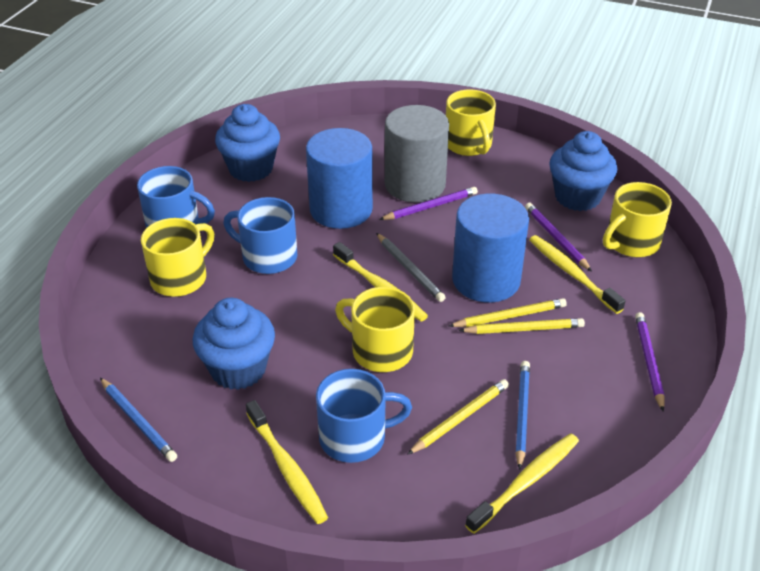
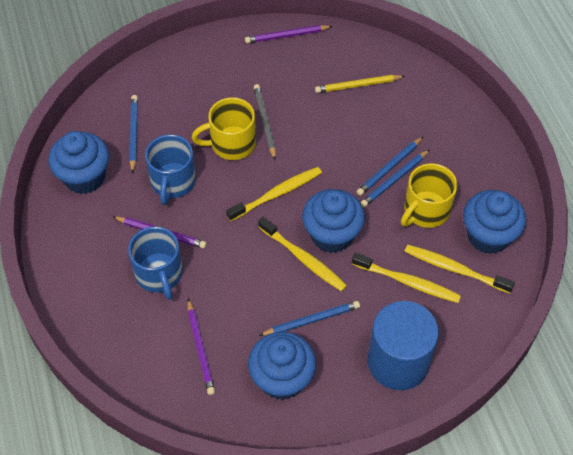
blue cupcake: [192,298,275,390] [215,104,280,182] [549,131,617,211] = 3 -> [48,131,109,194] [248,332,316,400] [302,189,365,253] [463,190,526,254] = 4
blue cylinder: [306,128,373,229] [452,194,529,302] = 2 -> [368,301,439,390] = 1
blue mug: [137,166,215,228] [223,197,297,274] [316,369,412,463] = 3 -> [128,226,183,300] [145,134,196,205] = 2
blue pencil: [100,378,177,462] [515,361,530,470] = 2 -> [129,95,138,174] [259,301,360,336] [356,137,423,196] [360,149,430,207] = 4
grey cylinder: [385,105,449,203] = 1 -> none = 0
yellow mug: [141,218,214,297] [335,287,415,372] [446,90,496,156] [603,182,672,257] = 4 -> [192,97,256,160] [401,163,457,228] = 2
yellow pencil: [407,379,509,455] [449,298,567,327] [459,318,585,334] = 3 -> [315,75,405,93] = 1

